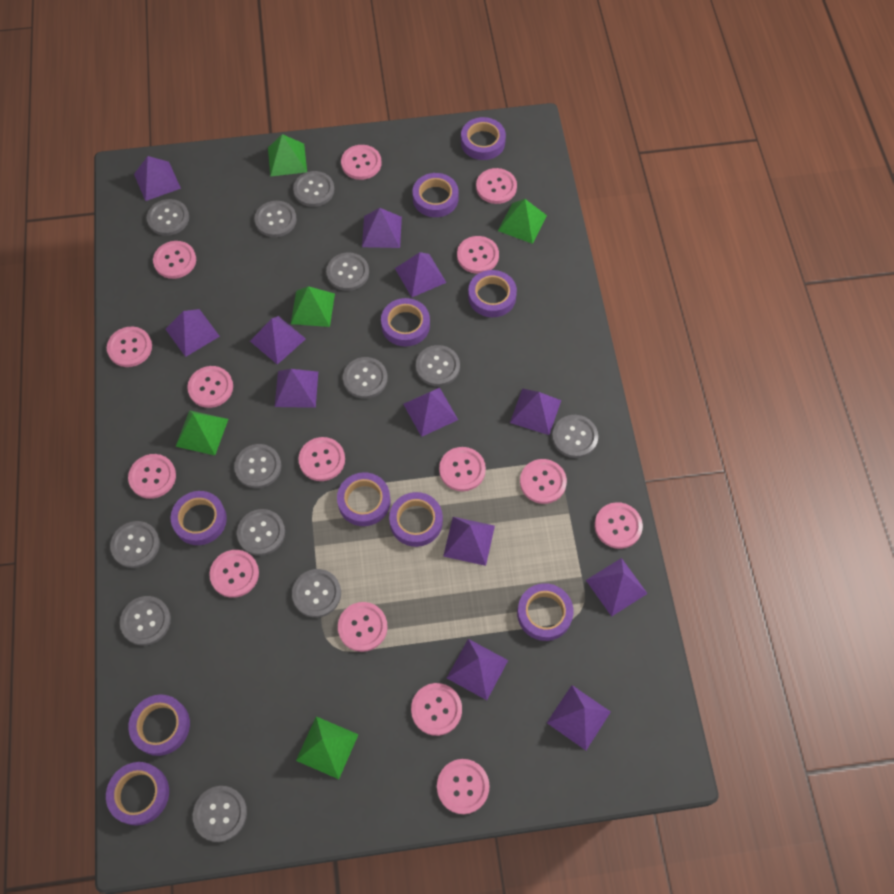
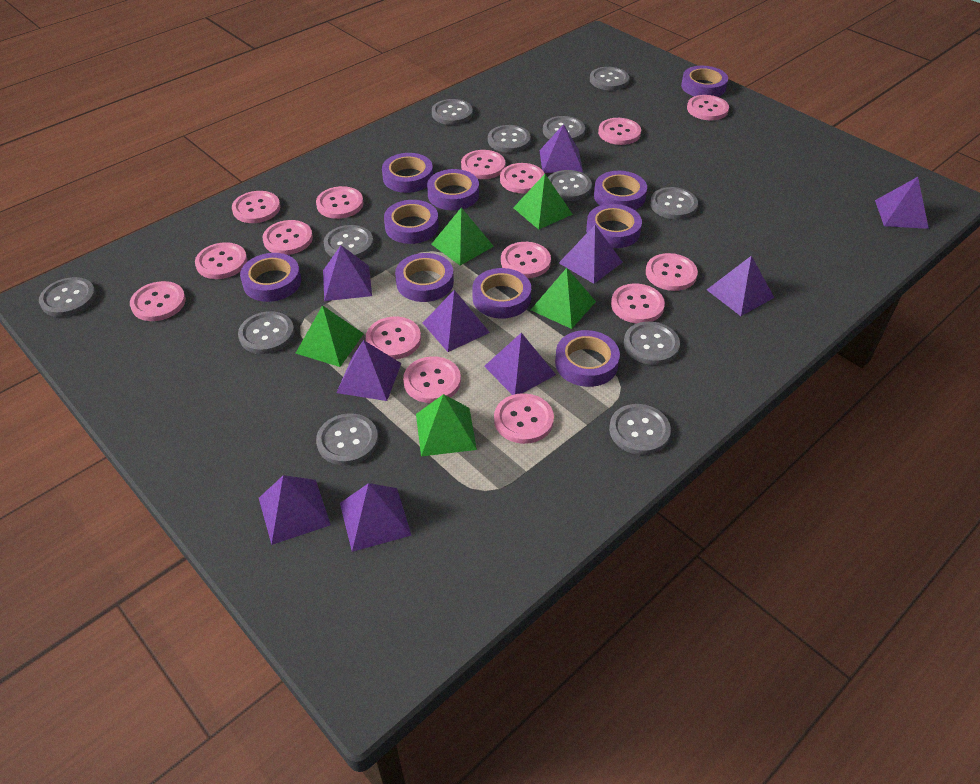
grey button: [110,521,160,568] [120,596,171,646] [147,199,189,236] [193,786,247,842] [234,444,281,488] [237,509,285,556] [254,201,297,237] [292,569,341,618] [293,171,334,207] [326,252,369,291] [343,357,388,399] [416,345,460,386] [552,415,598,458] = 13 -> [39,277,96,317] [238,311,294,354] [316,413,378,466] [324,225,374,258] [432,99,473,125] [488,125,531,153] [543,116,585,142] [548,170,592,201] [590,67,629,90] [609,404,671,455] [624,322,680,365] [650,187,698,219] = 12
purple pyramid: [134,156,181,201] [166,309,220,357] [250,316,306,365] [275,369,318,408] [362,208,402,248] [395,252,447,297] [403,387,458,437] [443,517,495,566] [447,639,508,700] [510,388,561,435] [547,685,611,750] [586,558,648,617] = 12 -> [259,475,331,545] [323,245,372,301] [336,340,401,401] [340,483,412,552] [423,290,490,352] [484,333,556,395] [539,124,583,173] [559,225,623,284] [707,256,774,316] [875,177,929,229] = 10

